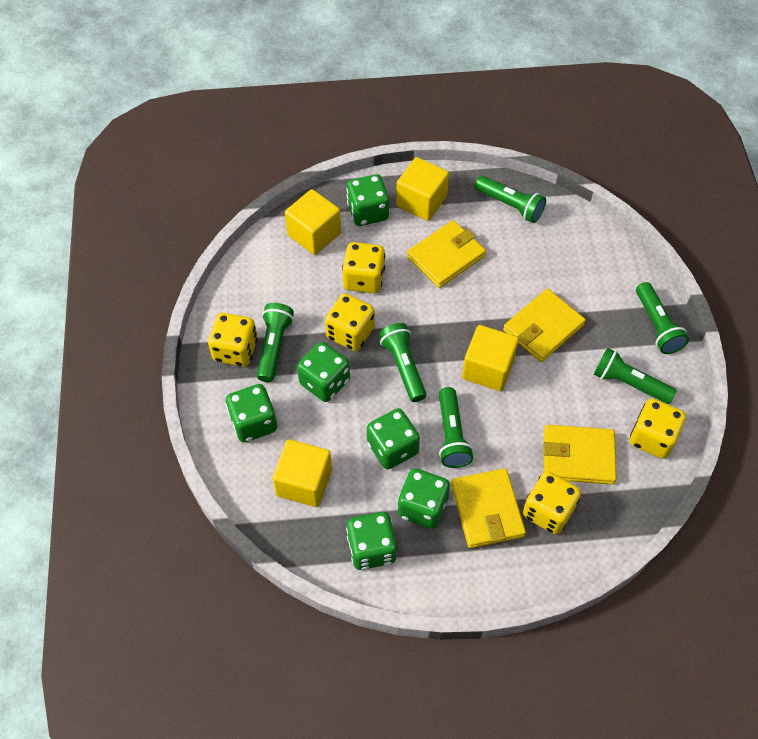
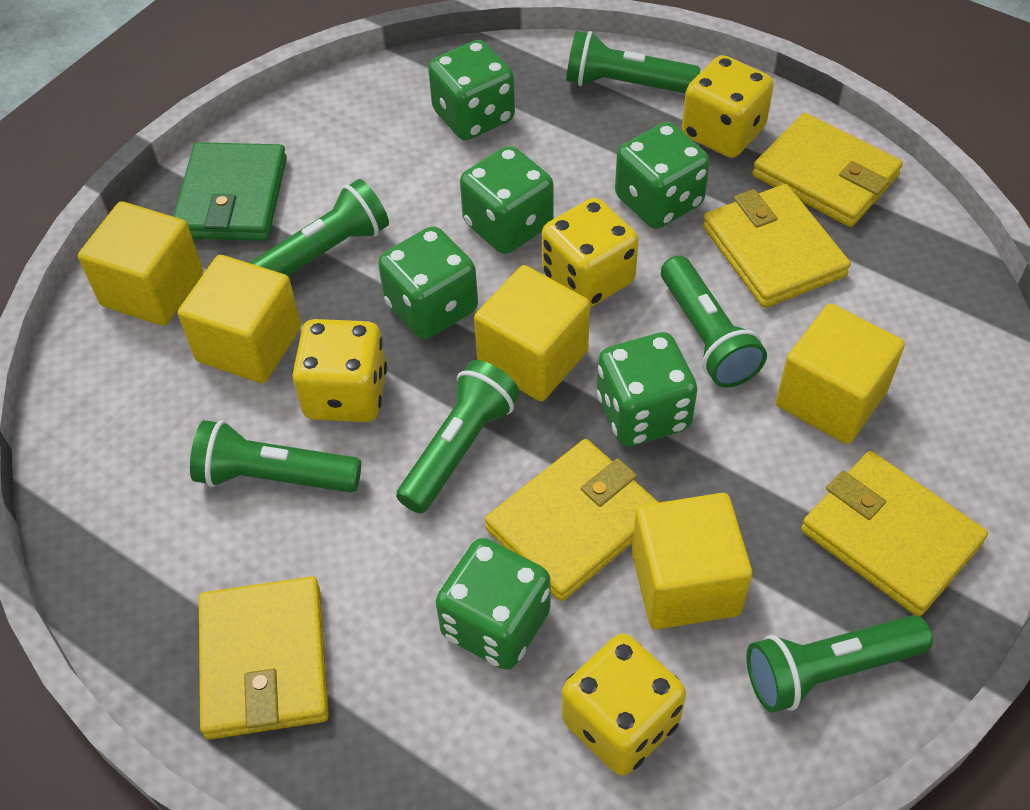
green wallet: none = 0 -> [173,142,287,241] = 1
yellow cube: [273,439,332,507] [285,189,341,255] [396,157,449,221] [462,325,519,391] = 4 -> [78,201,203,326] [178,255,301,383] [474,265,590,401] [632,493,752,630] [776,304,905,444] = 5
yellow dice: [208,313,258,367] [325,293,375,351] [342,242,385,293] [523,471,581,535] [630,398,686,459] = 5 -> [292,319,387,422] [542,198,639,308] [562,633,686,775] [682,55,774,158] = 4
yellow wallet: [407,220,486,288] [451,468,526,548] [503,289,586,362] [543,425,617,484] = 4 -> [199,576,329,739] [485,439,659,601] [703,184,851,308] [752,113,903,227] [801,451,988,616] = 5

